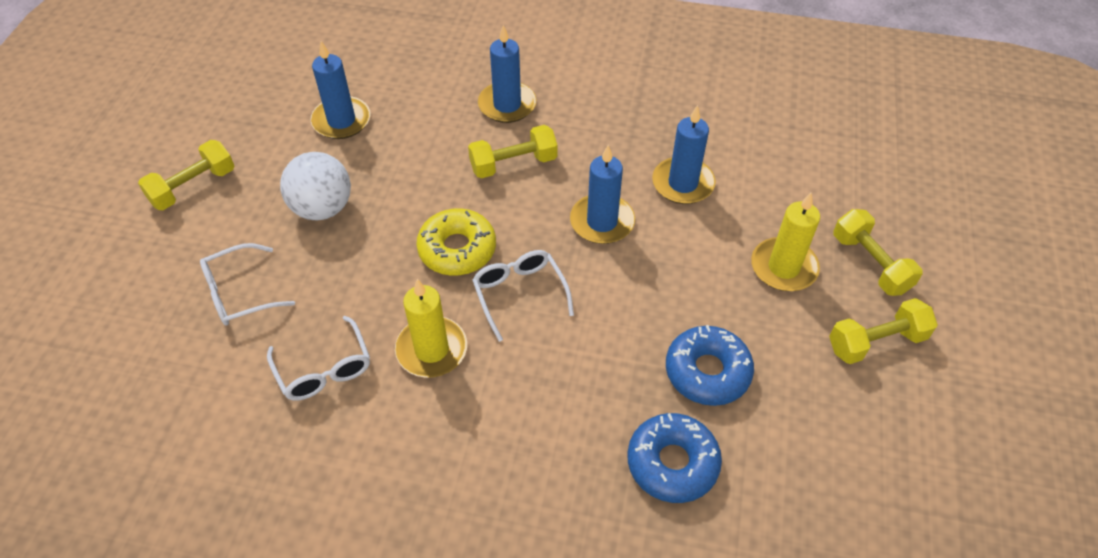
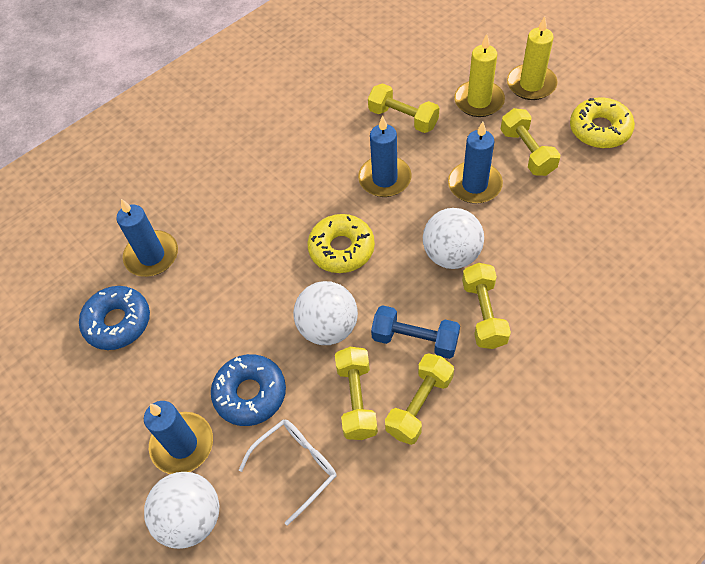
blue dumbbell: none = 0 -> [371,305,460,359] = 1
white ball: [280,152,351,221] = 1 -> [144,472,219,549] [293,281,358,345] [423,208,484,269] = 3
white glasses: [200,243,295,325] [267,316,370,401] [472,250,574,342] = 3 -> [239,419,337,525] = 1
yellow donut: [416,208,496,276] = 1 -> [307,214,375,273] [570,98,635,148] = 2
yellow dumbbell: [138,140,234,210] [468,125,558,178] [829,298,938,364] [834,209,922,296] = 4 -> [335,347,378,440] [368,83,439,133] [385,353,454,445] [462,263,511,349] [501,108,560,176] = 5

